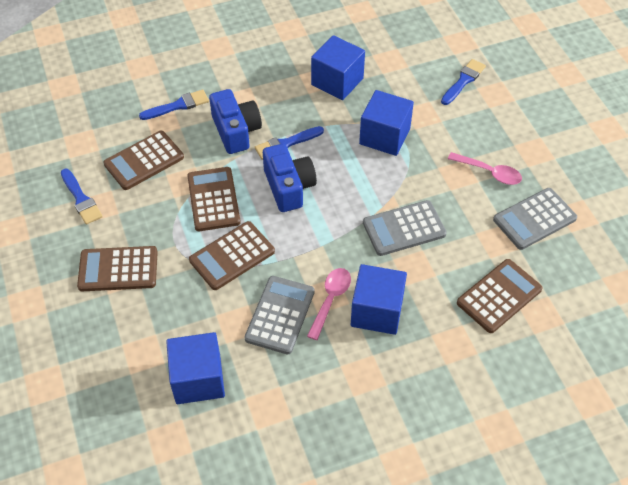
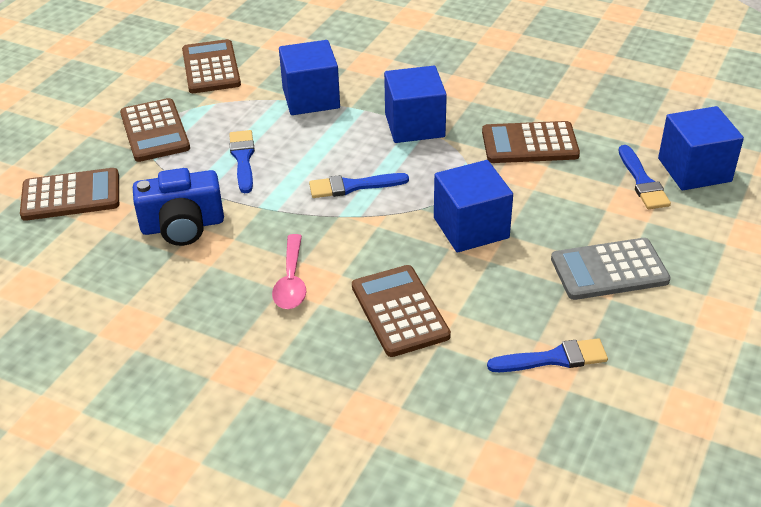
blue camera: [209,89,262,154] [263,144,317,212] = 2 -> [133,168,224,246] = 1
grey calculator: [244,276,315,354] [363,200,447,256] [493,188,577,250] = 3 -> [551,238,671,300] = 1
pink spoon: [307,268,351,340] [448,152,522,185] = 2 -> [272,234,306,309] = 1

